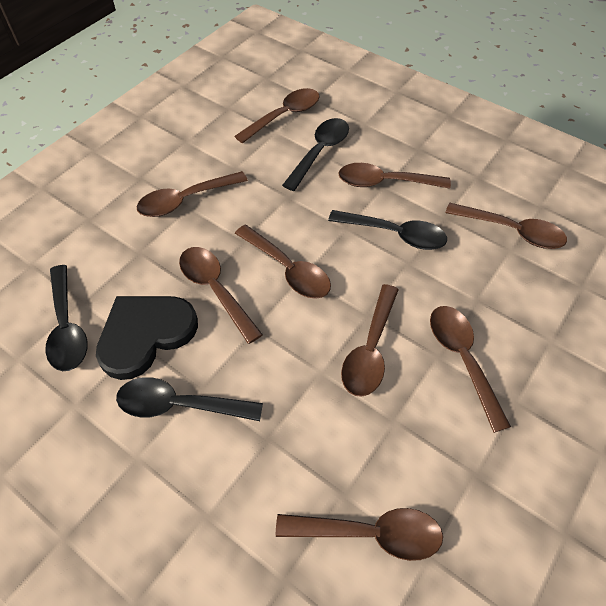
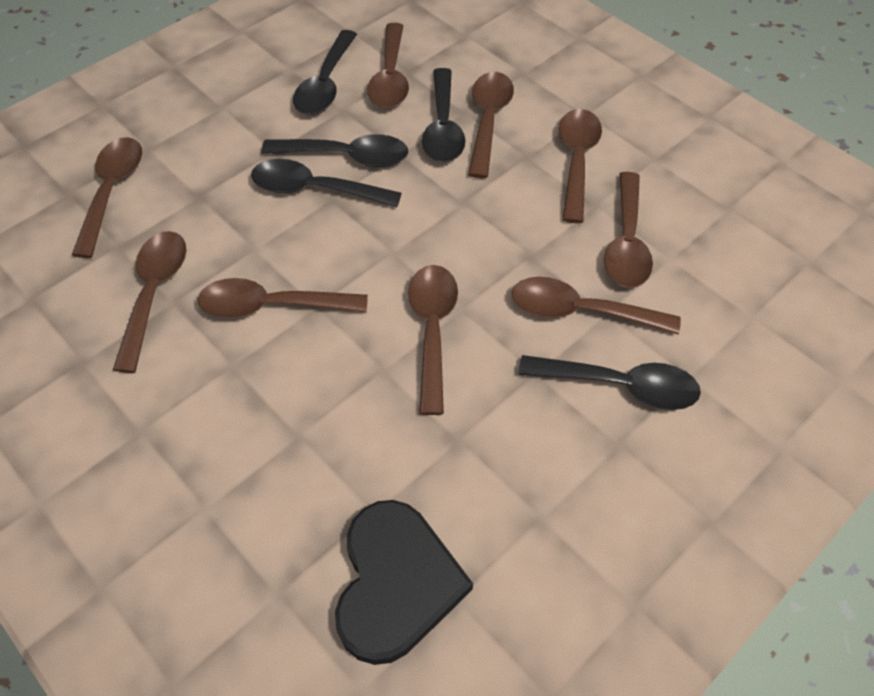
black spoon: [45,265,88,371] [116,377,263,421] [282,118,349,191] [328,210,447,250] = 4 -> [251,159,402,207] [261,134,408,167] [293,30,357,115] [422,68,466,162] [518,355,701,410] = 5

